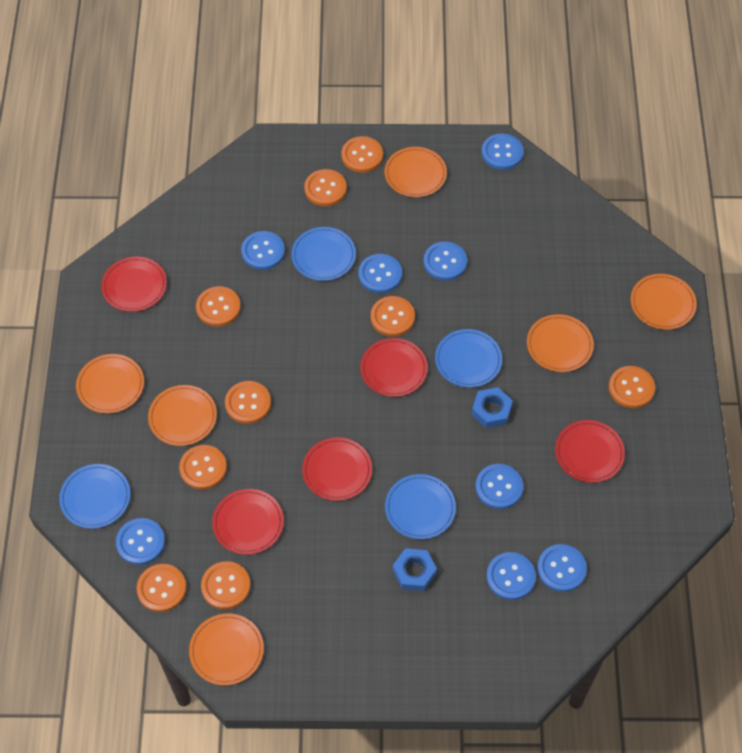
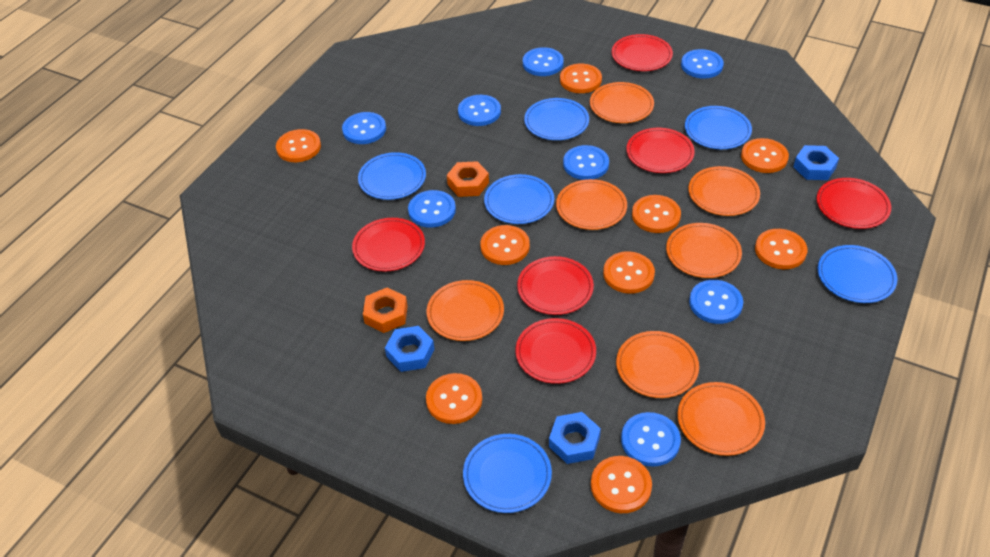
blue nut: [393,548,437,591] [472,387,513,428] = 2 -> [385,326,435,372] [549,412,601,464] [793,145,839,180] = 3
blue plate: [59,464,130,529] [291,227,356,281] [385,474,456,539] [435,329,502,388] = 4 -> [358,152,426,200] [463,434,552,513] [484,174,554,224] [524,98,589,140] [685,106,752,149] [818,245,898,303] = 6
orange nut: none = 0 -> [363,287,408,333] [447,161,489,197] = 2
orange plate: [76,354,144,414] [148,385,217,446] [189,613,264,685] [385,147,447,197] [527,314,594,372] [631,274,697,330] = 6 -> [427,280,504,341] [556,179,627,230] [590,82,654,123] [616,331,699,398] [666,223,742,278] [678,382,765,456] [688,166,760,216] = 7
red plate: [101,257,167,312] [212,489,284,555] [302,437,372,501] [360,338,428,397] [555,420,625,483] = 5 -> [352,218,425,272] [515,318,596,384] [517,256,594,315] [612,34,673,71] [626,128,695,173] [817,178,891,229] = 6

